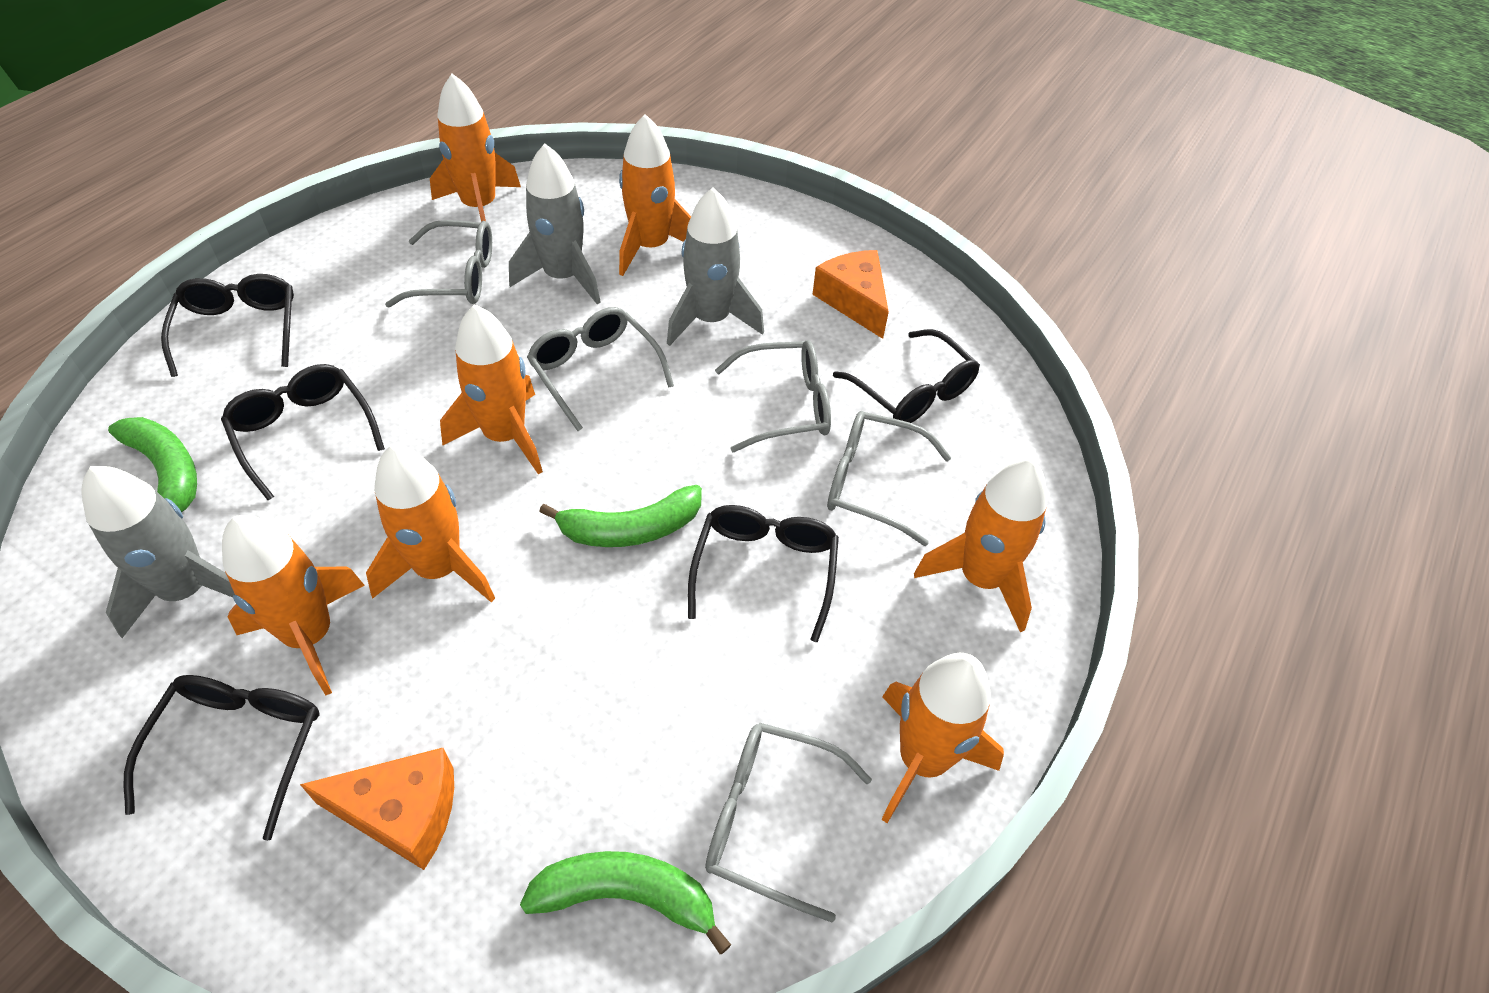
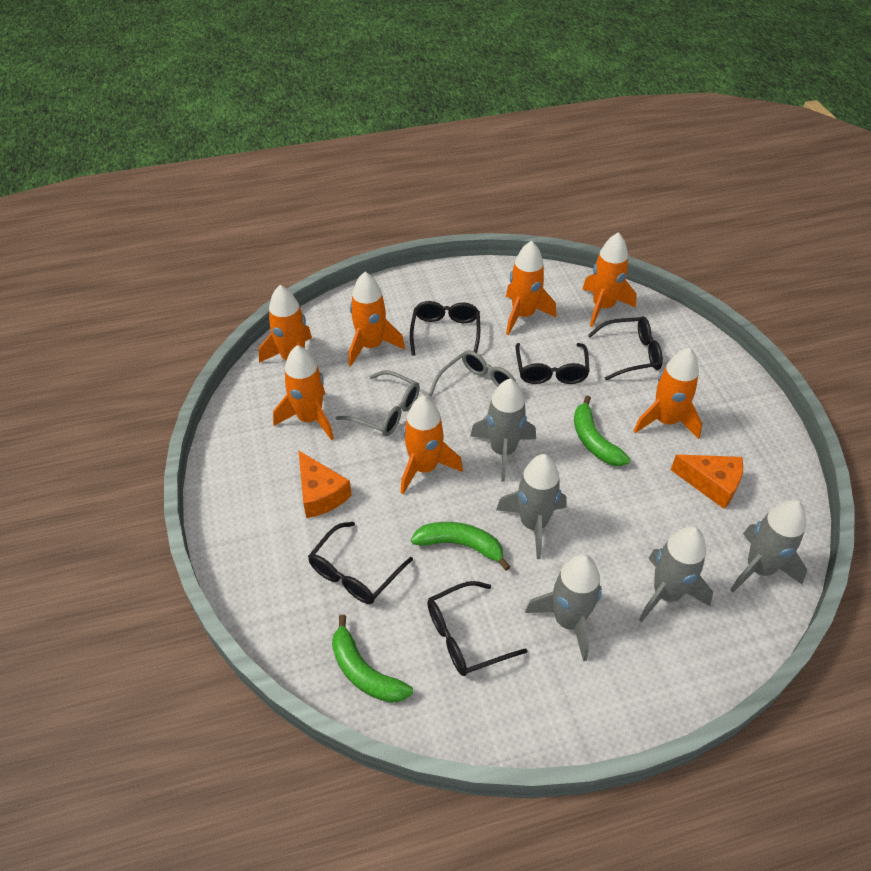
grey glasses: [385,220,492,308] [527,307,674,431] [705,723,872,922] [715,340,831,452] [827,411,951,546] = 5 -> [335,371,420,436] [429,350,516,419] = 2
grey rocket: [82,466,235,638] [509,143,601,304] [667,188,764,346] = 3 -> [470,378,536,482] [496,454,567,559] [525,555,602,661] [639,526,713,622] [730,500,807,592] = 5

